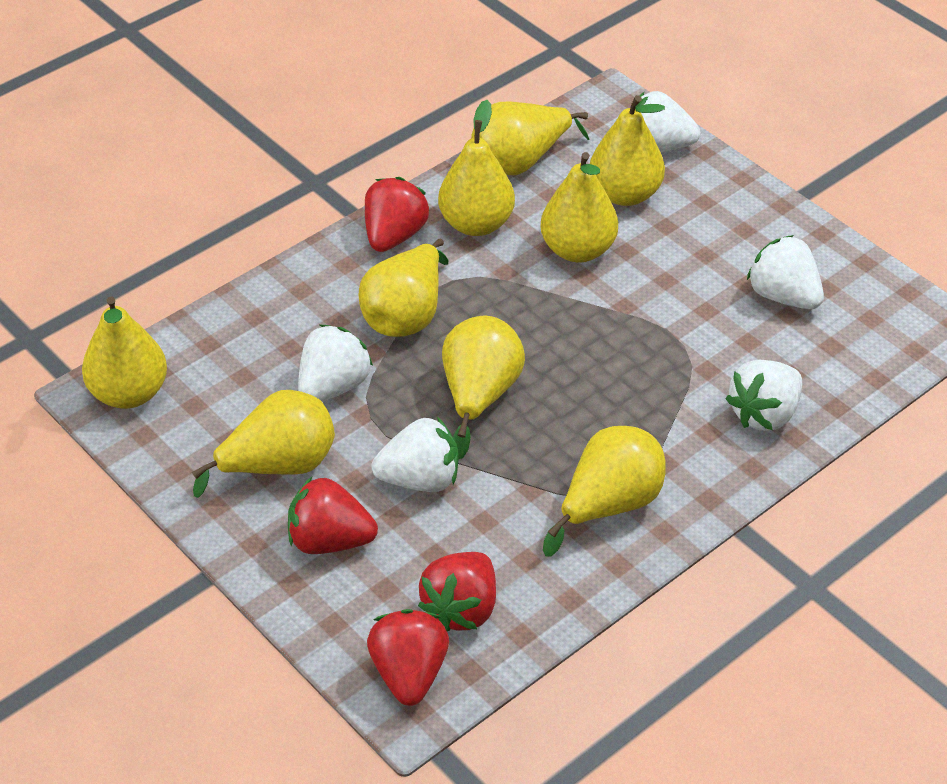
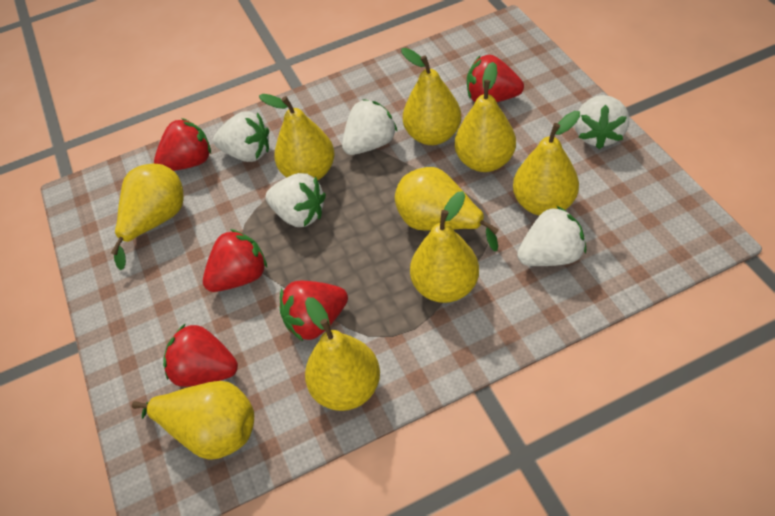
red strawberry: [288,477,378,554] [365,177,429,252] [367,609,449,706] [418,552,496,631] = 4 -> [154,118,211,171] [163,323,238,387] [203,229,267,292] [280,281,348,341] [467,55,524,102] = 5

